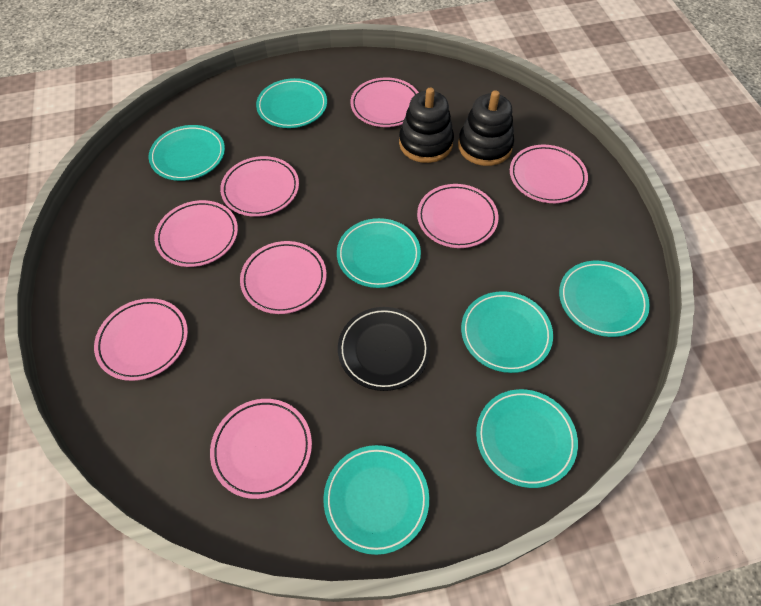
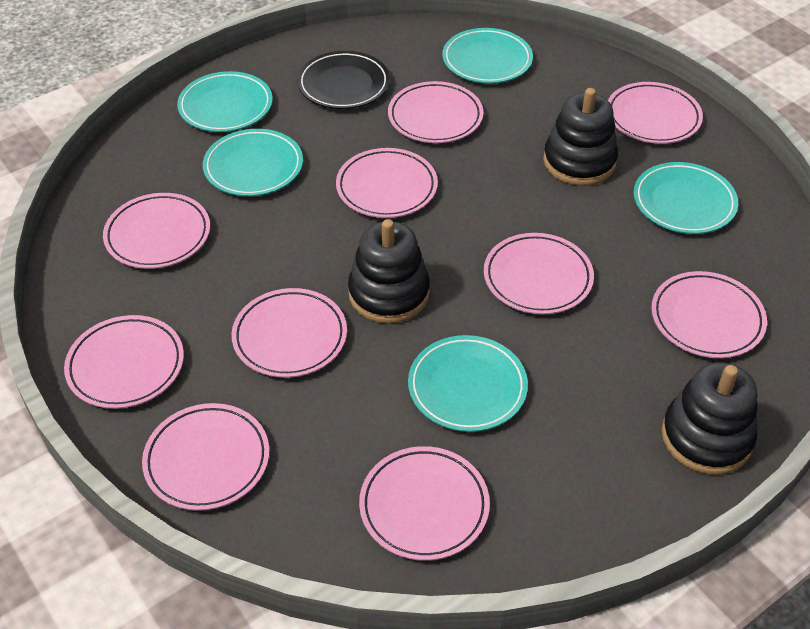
black stacking toy: [399,88,454,163] [458,90,514,166] = 2 -> [348,219,430,324] [543,88,618,186] [662,362,757,475] = 3
pink plate: [94,298,188,381] [154,200,238,267] [210,399,312,499] [220,156,299,217] [240,241,327,314] [351,78,419,127] [417,184,498,248] [510,145,588,203] = 8 -> [64,315,184,409] [103,193,210,269] [142,403,269,511] [232,288,347,378] [336,148,438,218] [359,446,490,561] [388,81,483,143] [484,233,594,314] [608,82,703,144] [651,271,767,358] = 10
turquoise plate: [149,125,225,181] [256,78,327,128] [323,445,429,555] [337,218,421,288] [461,291,553,373] [476,389,578,488] [559,261,650,337] = 7 -> [177,71,273,132] [203,129,303,196] [408,335,528,432] [442,28,533,83] [634,162,738,234] = 5

